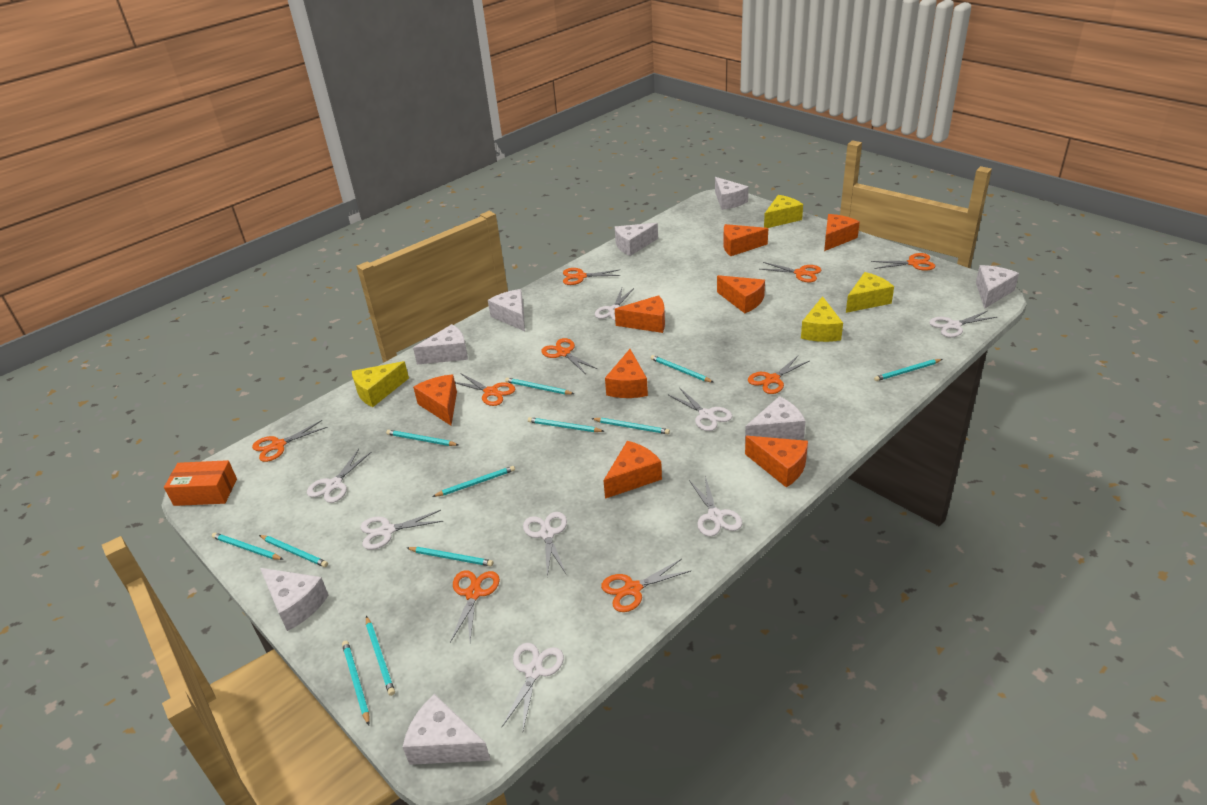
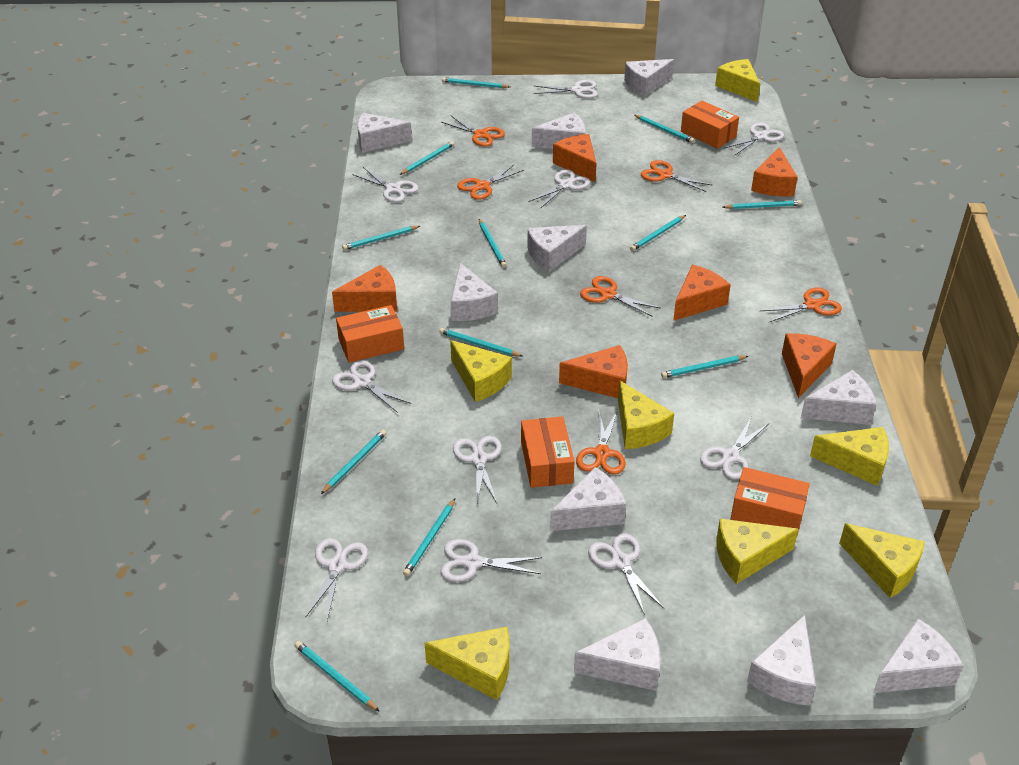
orange box: [164,460,237,506] = 1 -> [336,305,404,363] [521,416,575,488] [681,101,739,149] [731,467,810,535] = 4
orange cheese: [413,375,457,425] [603,441,662,499] [605,349,648,398] [615,295,665,333] [717,275,765,313] [723,224,768,256] [745,436,808,487] [824,214,860,251] = 8 -> [332,265,397,312] [553,134,597,182] [559,345,628,398] [673,265,731,321] [751,147,797,196] [782,334,837,398] = 6
orange scissors: [252,420,327,462] [450,570,500,642] [455,373,515,406] [541,338,597,373] [563,268,621,285] [601,559,691,612] [748,356,809,394] [760,262,821,282] [871,253,935,271] = 9 -> [441,115,505,147] [457,165,524,200] [576,411,626,475] [580,276,660,317] [641,160,712,192] [761,288,842,322] = 6
white cheese: [260,568,328,631] [403,694,491,765] [413,324,468,364] [488,289,525,331] [615,223,658,256] [715,177,748,210] [745,396,805,441] [976,265,1019,309] = 8 -> [357,113,412,153] [451,263,498,321] [527,225,587,272] [532,112,585,149] [550,467,626,531] [574,618,661,691] [624,59,674,97] [747,615,816,706] [801,370,877,425] [873,618,964,693] = 10
white scissors: [307,449,371,503] [360,510,444,550] [502,643,564,730] [523,512,567,577] [595,288,634,321] [669,387,732,431] [689,476,742,537] [929,311,997,338] = 8 -> [305,538,368,621] [332,360,411,413] [353,167,418,202] [440,539,542,582] [453,436,502,503] [528,169,590,209] [534,80,598,99] [588,533,664,615] [700,417,768,480] [725,122,784,155] = 10
yellow cheese: [352,361,409,407] [764,195,803,228] [801,296,843,342] [846,272,894,313] = 4 -> [425,627,509,700] [450,340,512,402] [618,380,674,449] [715,59,760,102] [716,519,798,584] [810,427,889,486] [839,523,925,598] = 7

